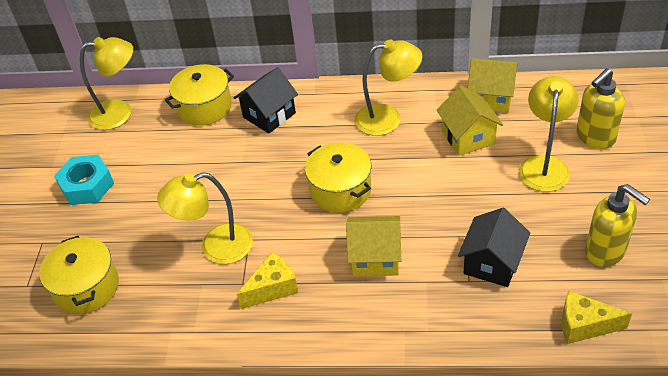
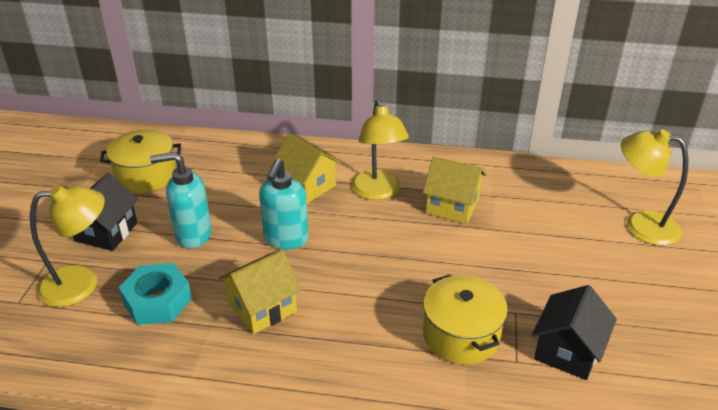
turquoise soap dispenser: none = 0 -> [150,152,212,248] [259,158,309,250] = 2
yellow cheese: [237,252,298,309] [562,291,632,344] = 2 -> none = 0
yellow lamp: [80,37,133,130] [157,172,253,264] [355,39,422,136] [519,76,578,192] = 4 -> [30,185,105,307] [351,99,409,200] [621,130,688,245] = 3
yellow pot: [39,236,119,314] [165,64,234,126] [305,142,371,213] = 3 -> [100,129,181,193] [423,274,508,365] = 2
yellow soap dispenser: [576,68,625,149] [585,184,650,267] = 2 -> none = 0

